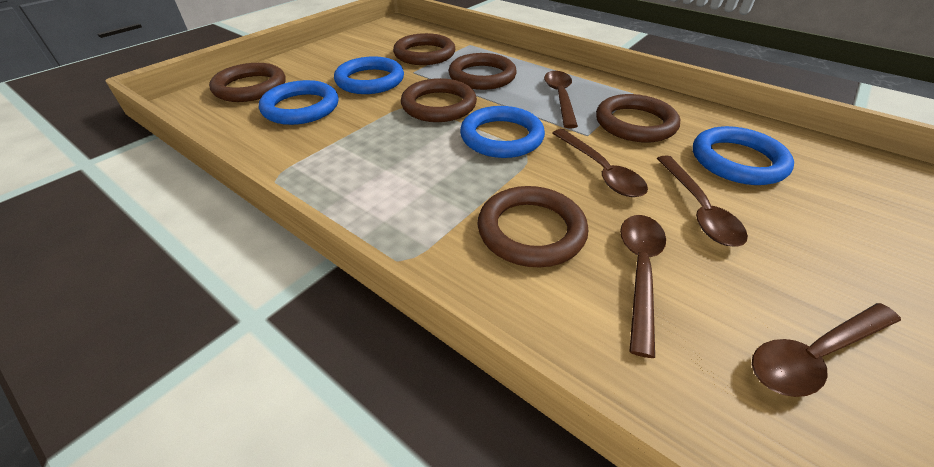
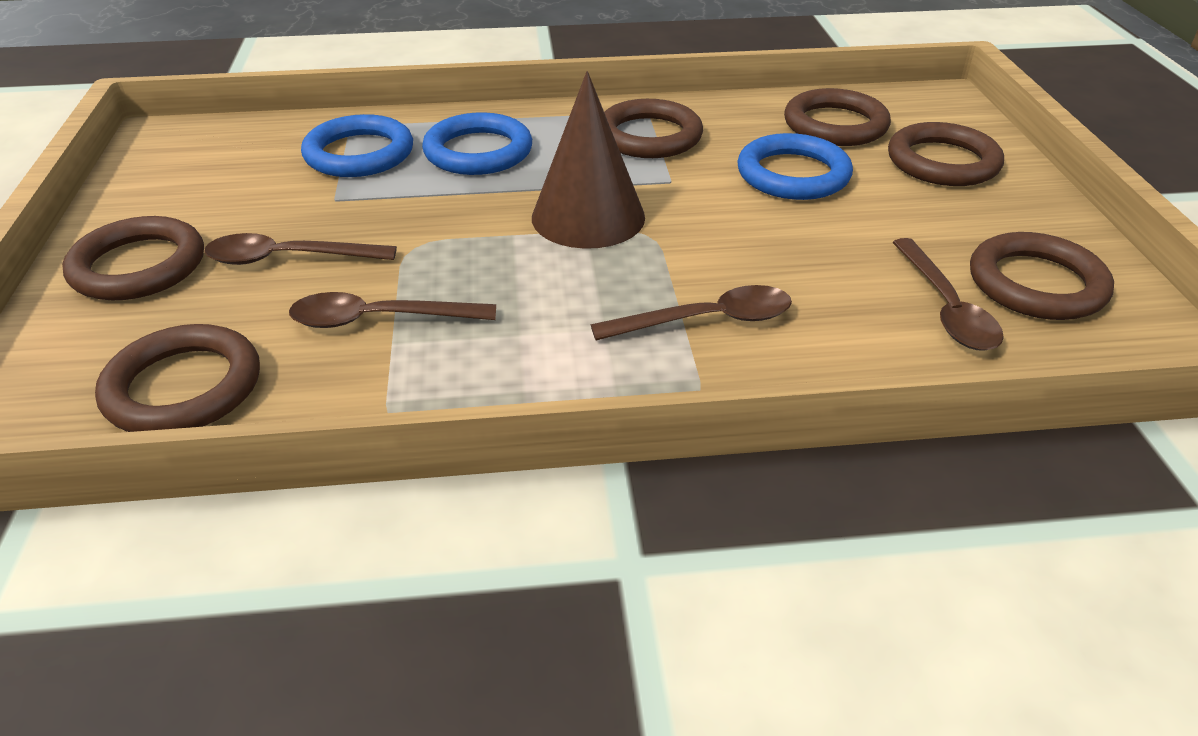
blue ring: [259,80,338,125] [334,56,404,94] [460,106,545,158] [693,126,794,185] = 4 -> [301,114,413,177] [422,112,532,175] [737,133,853,200] = 3
brown cone: none = 0 -> [532,71,645,249] = 1
brown spoon: [544,71,578,128] [552,129,648,197] [620,215,666,358] [657,156,748,247] [752,303,901,397] = 5 -> [204,233,397,265] [289,292,496,328] [591,285,792,340] [892,238,1004,351] = 4

